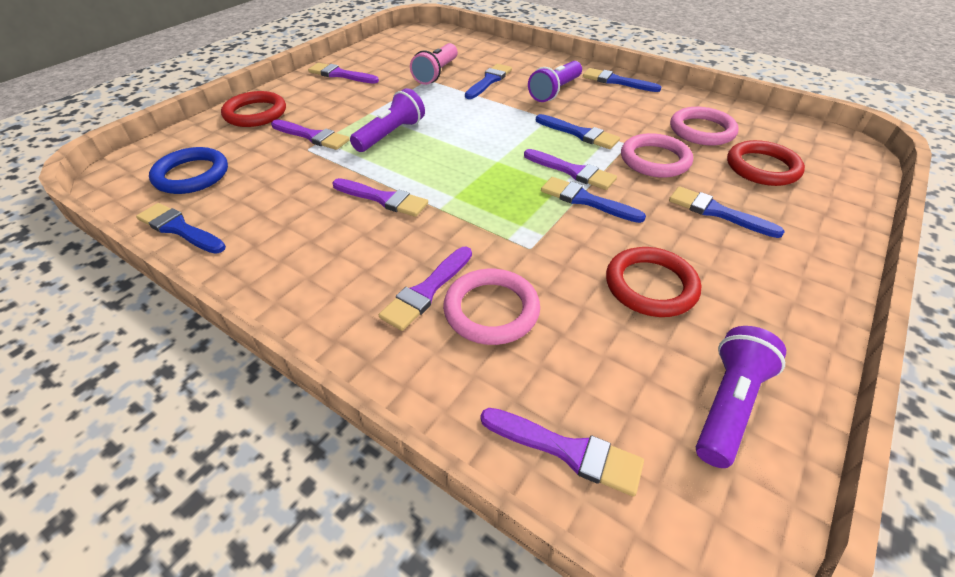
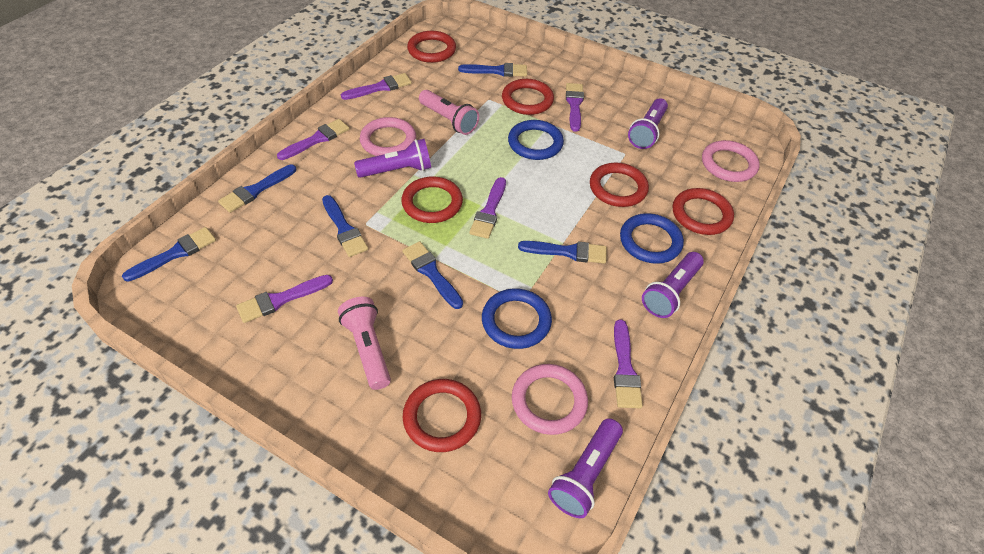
blue ring: [149,147,228,194] = 1 -> [482,288,552,349] [508,120,564,160] [620,213,684,264] = 3
pink flashlight: [410,43,458,85] = 1 -> [338,297,391,390] [419,90,479,135] = 2
purple flashlight: [350,88,425,152] [528,61,582,102] [696,326,786,468] = 3 -> [354,139,431,178] [548,418,623,518] [628,98,668,149] [642,252,704,318] = 4
red ring: [221,91,286,127] [606,247,701,317] [727,140,805,186] = 3 -> [401,176,463,223] [403,379,481,452] [407,31,456,63] [502,79,554,115] [590,163,649,207] [673,188,734,235] = 6

